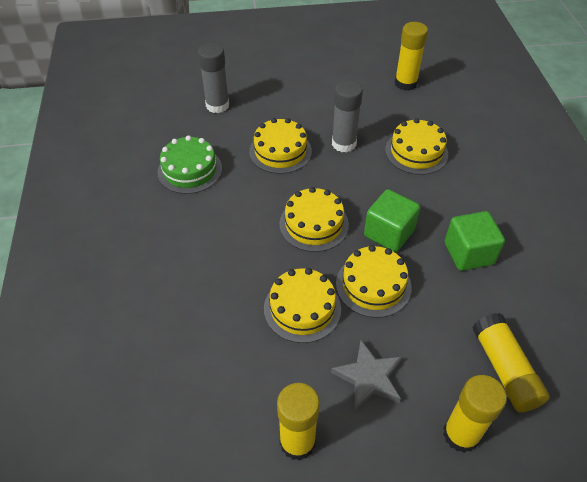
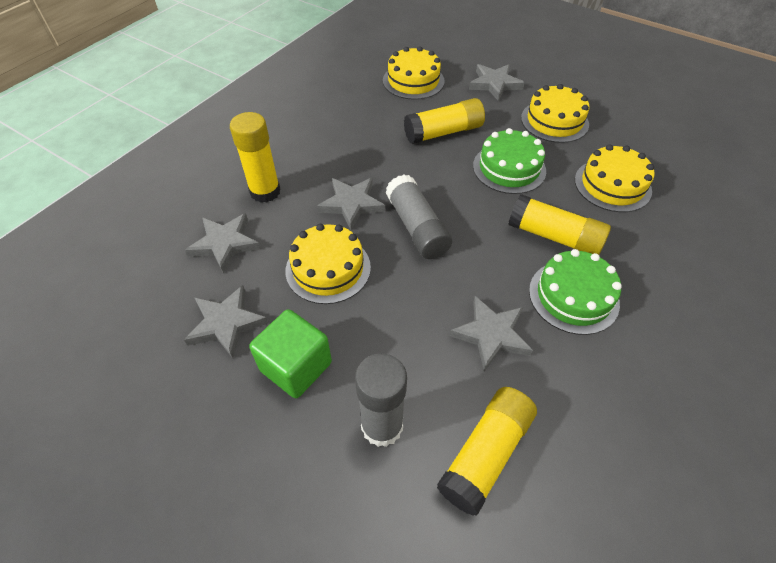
green cake: [157,135,222,194] = 1 -> [473,128,546,194] [529,249,622,335] = 2
green cube: [364,189,420,252] [445,211,505,271] = 2 -> [249,309,332,398] = 1
grey star: [331,340,402,411] = 1 -> [184,285,268,358] [185,213,261,273] [317,178,385,230] [449,296,533,371] [469,64,525,101] = 5
yellow cake: [249,118,312,174] [264,268,341,343] [279,187,349,252] [336,245,412,318] [385,118,448,175] = 5 -> [285,224,371,304] [383,47,445,100] [521,84,589,143] [575,144,655,212] = 4

